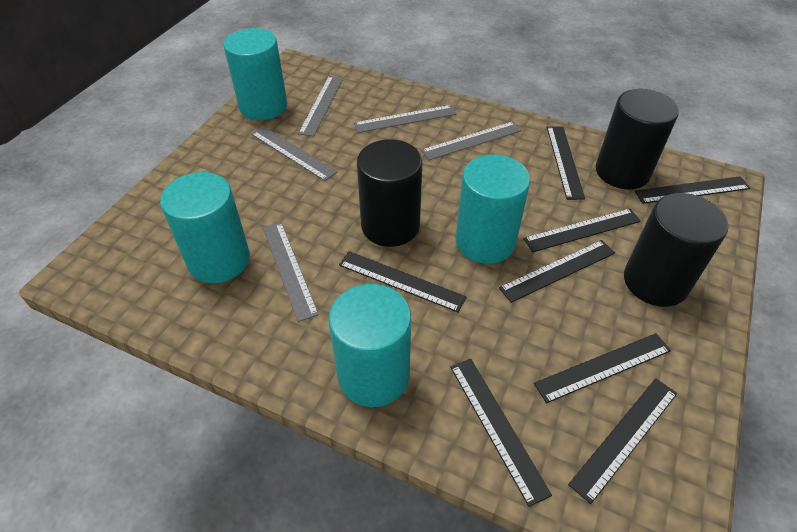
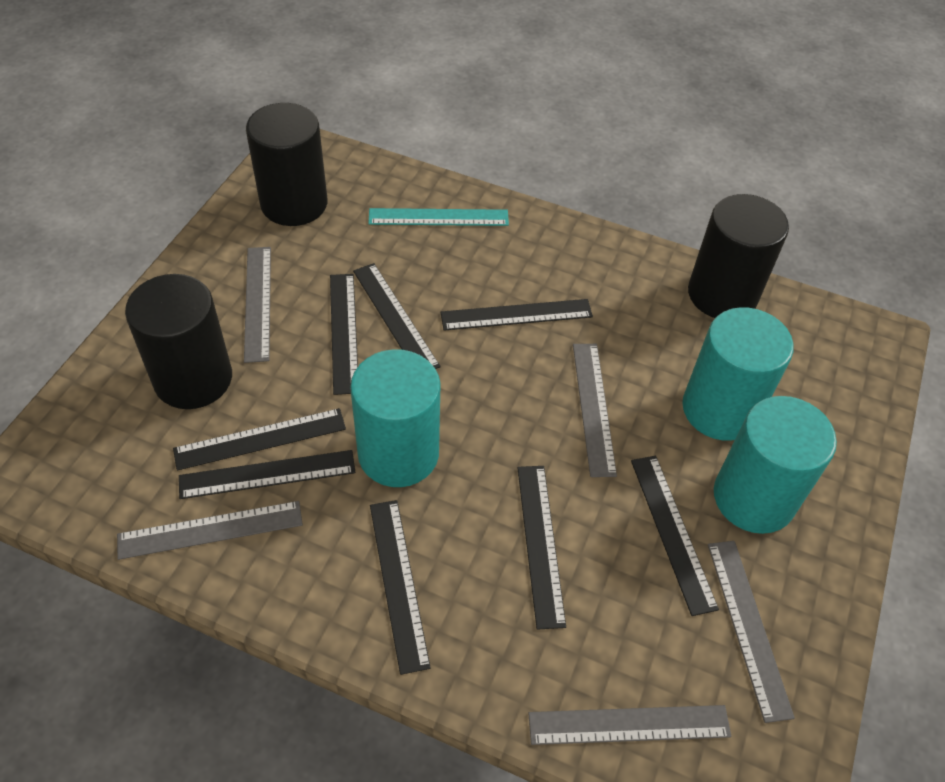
turquoise cylinder: [160,172,250,283] [223,28,287,120] [328,284,411,407] [456,154,530,264] = 4 -> [350,349,441,487] [682,307,794,441] [714,396,837,534] = 3
turquoise ruler: none = 0 -> [368,208,509,226] = 1

